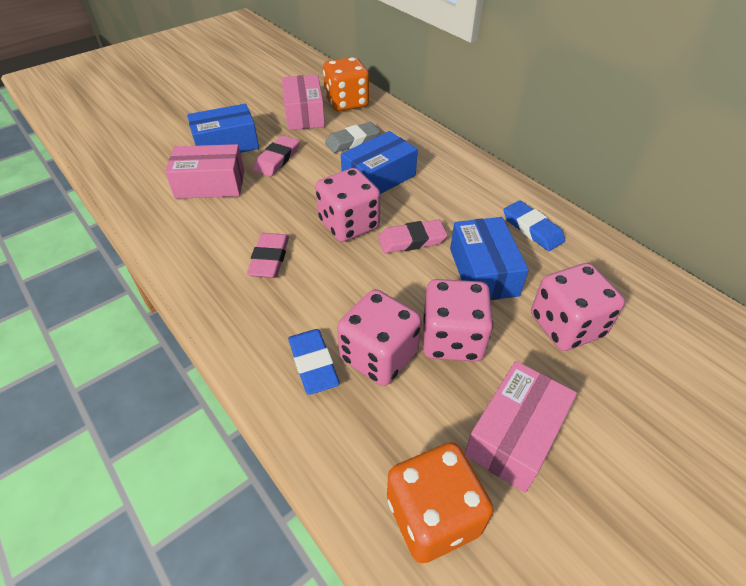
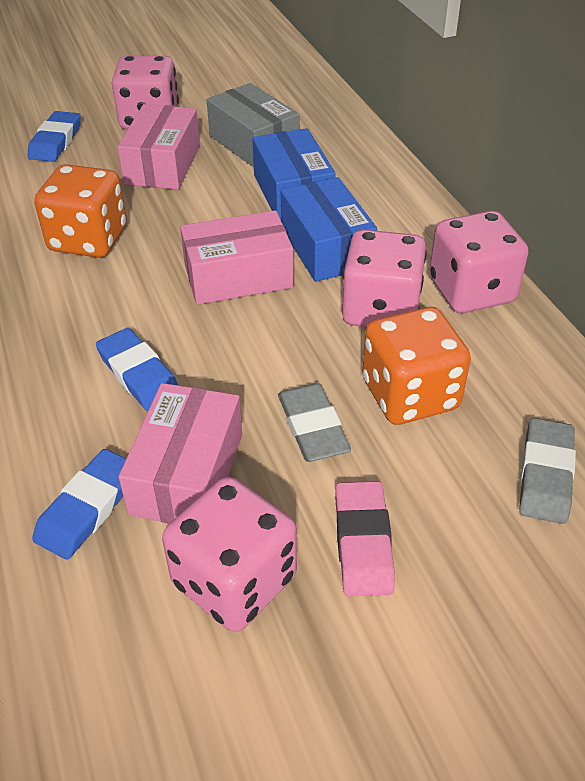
blue box: [187,104,259,153] [341,131,418,194] [450,217,529,300] = 3 -> [252,128,336,220] [281,177,377,282] = 2
blue eraser: [288,329,340,395] [503,200,565,251] = 2 -> [28,111,81,162] [32,449,126,560] [96,328,178,411] = 3
grey box: none = 0 -> [207,83,299,167] = 1
grey eraser: [325,122,380,153] = 1 -> [278,383,351,462] [519,418,576,524] = 2
pink eraser: [247,233,289,278] [253,135,300,176] [378,220,447,253] = 3 -> [335,481,395,596] = 1

